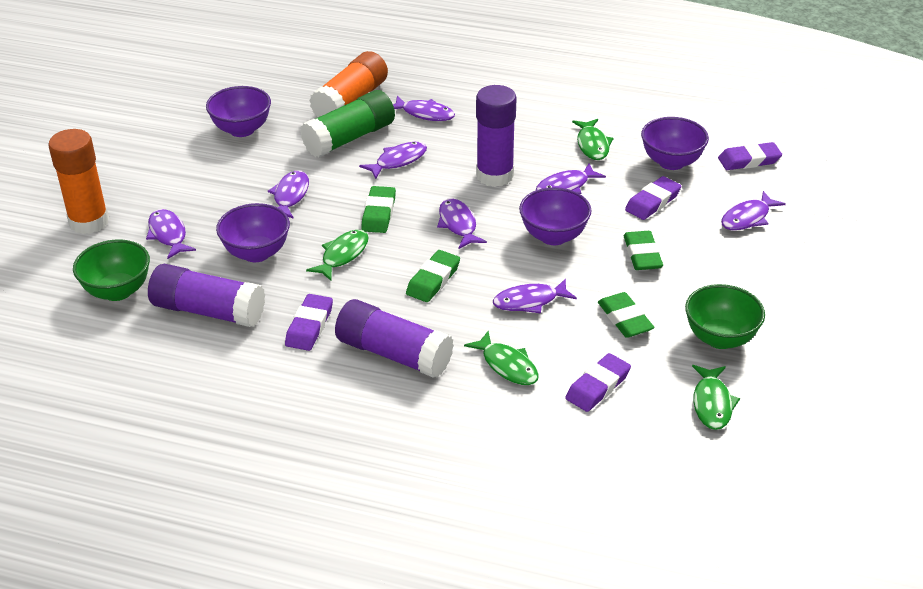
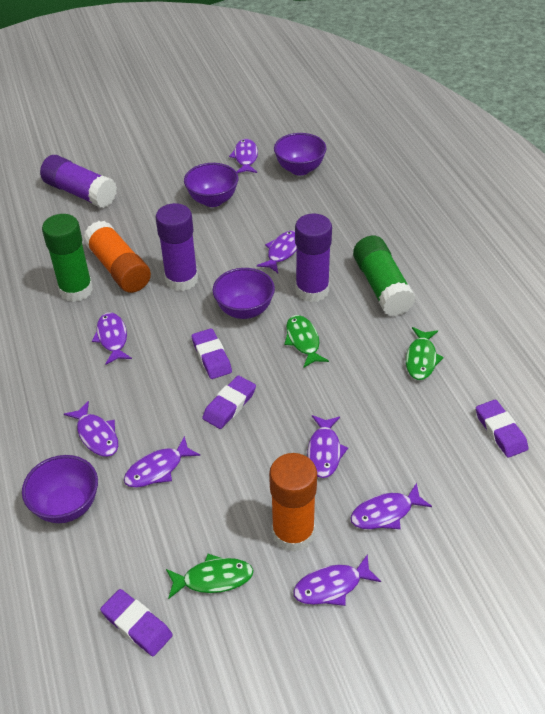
green bowl: [73,240,150,301] [685,284,765,349] = 2 -> none = 0
green eraser: [361,186,396,233] [406,250,460,302] [598,292,654,338] [624,231,663,270] = 4 -> none = 0
green fish: [306,230,369,281] [464,331,539,385] [572,119,614,160] [692,365,740,430] = 4 -> [166,554,254,599] [284,315,329,368] [406,327,444,380] = 3
green glue stick: [300,90,395,157] = 1 -> [42,214,93,302] [353,236,416,316] = 2

